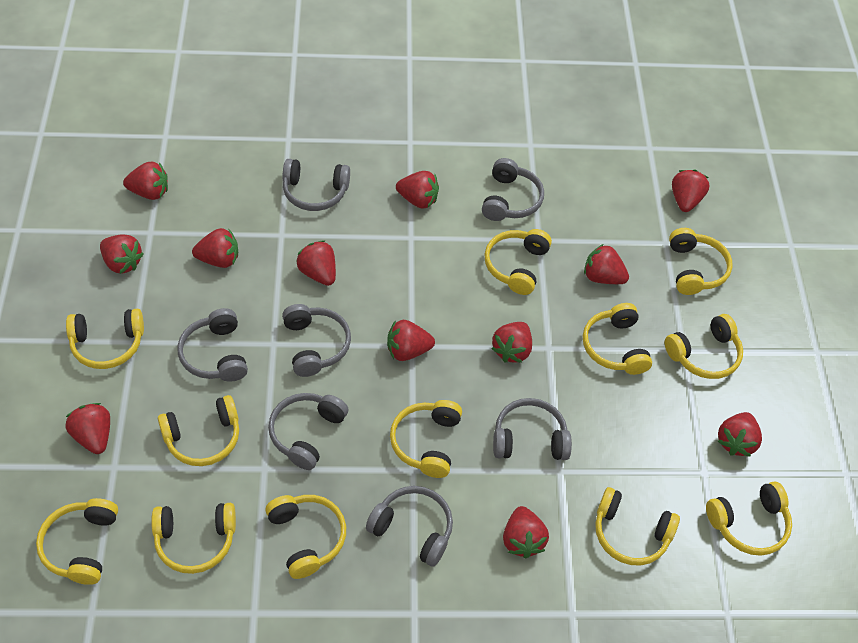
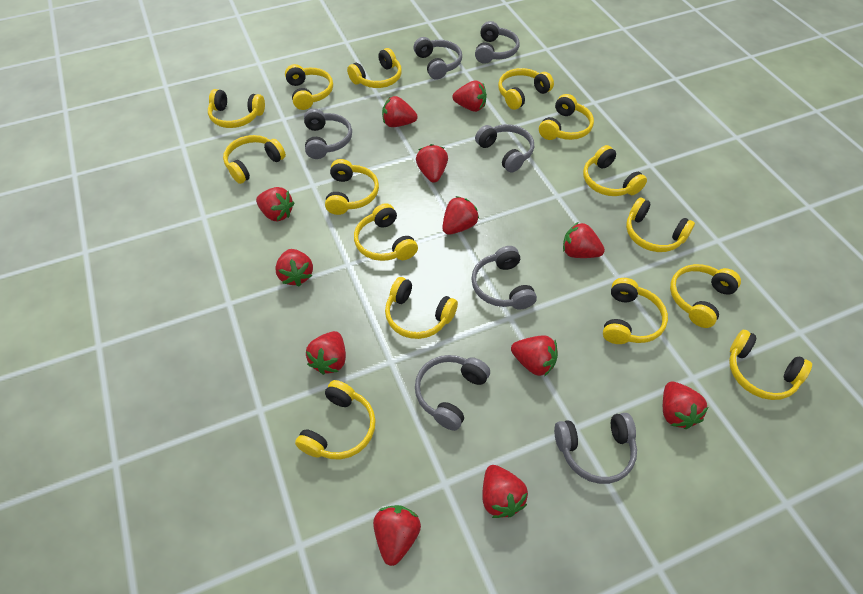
yellow headphones: [36,498,118,585] [66,309,144,369] [151,503,236,574] [158,395,239,466] [265,495,346,579] [390,400,462,478] [484,229,552,295] [583,303,652,375] [595,487,680,566] [665,314,743,379] [669,228,732,295] [706,481,792,556] = 12 -> [208,89,265,128] [223,135,286,184] [285,64,333,110] [295,380,376,459] [325,159,379,215] [347,48,402,88] [354,203,418,261] [385,277,458,339] [498,68,554,110] [539,94,594,140] [583,145,647,196] [603,278,668,344] [626,198,695,252] [670,264,741,328] [729,330,812,400] = 15

